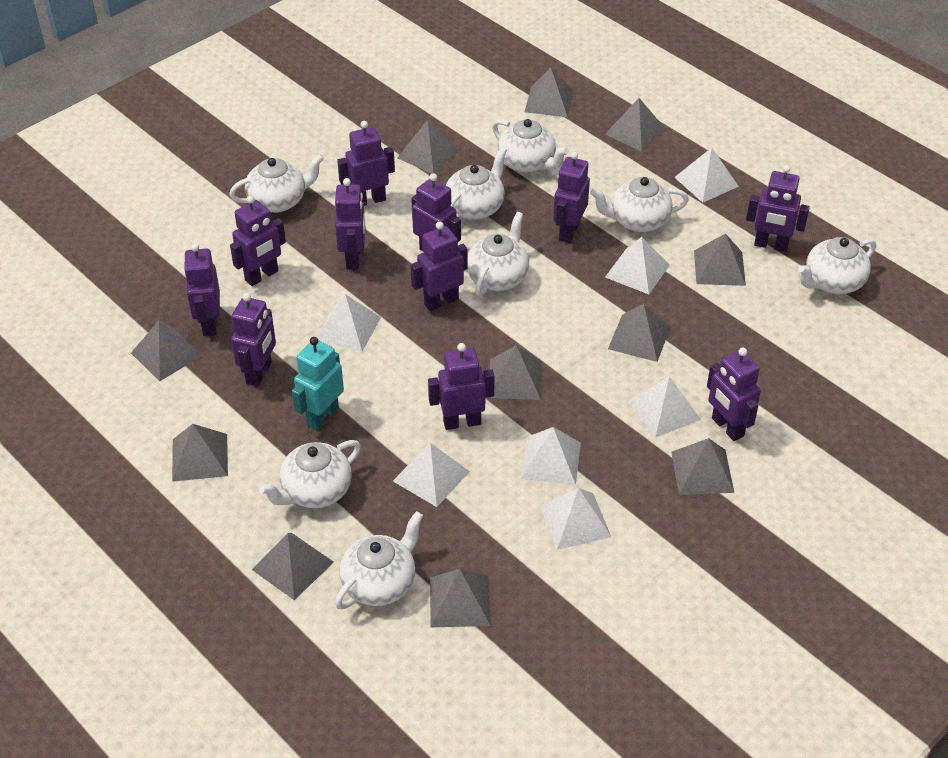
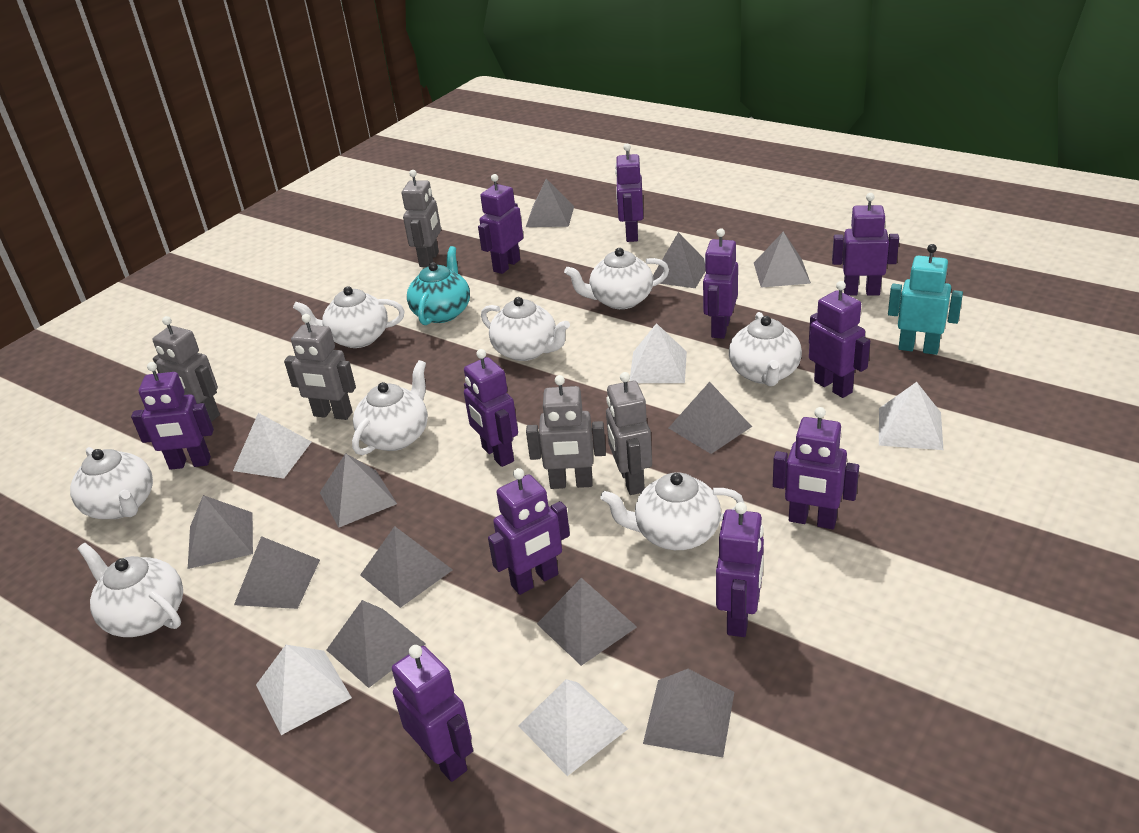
grey robot: none = 0 -> [153,316,220,422] [284,314,356,420] [402,170,441,267] [526,375,606,489] [606,372,652,495] = 5
turquoise teapot: none = 0 -> [407,246,470,325] = 1
white pyramid: [317,294,381,352] [393,443,470,507] [521,427,581,485] [540,488,611,550] [605,237,670,294] [628,376,701,438] [674,148,739,203] = 7 -> [233,413,311,479] [256,645,352,735] [518,679,628,776] [629,323,687,383] [879,382,943,450] = 5

